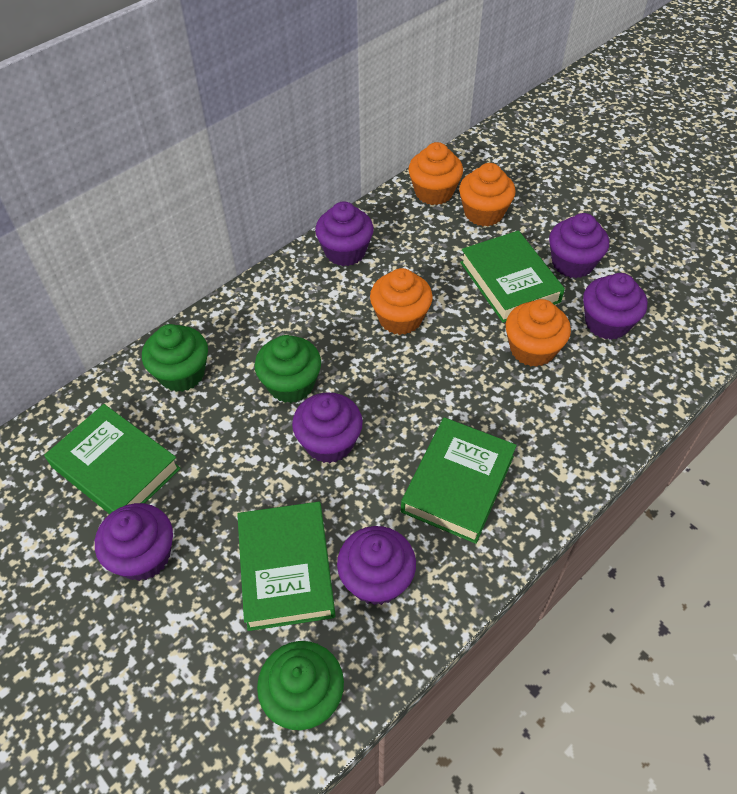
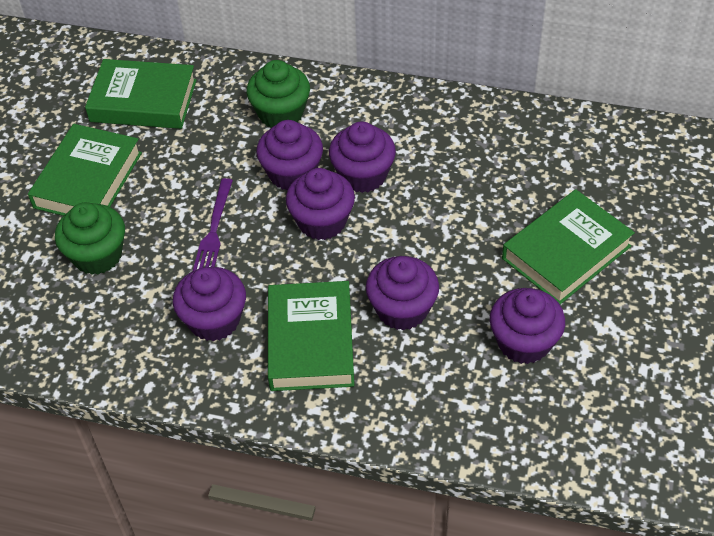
green cupcake: [142,324,208,392] [255,335,321,403] [257,641,344,730] = 3 -> [55,202,125,275] [246,60,310,128] = 2
orange cupcake: [370,268,433,335] [408,142,463,205] [459,163,515,226] [506,299,571,367] = 4 -> none = 0
purple fork: none = 0 -> [193,178,233,271] = 1

